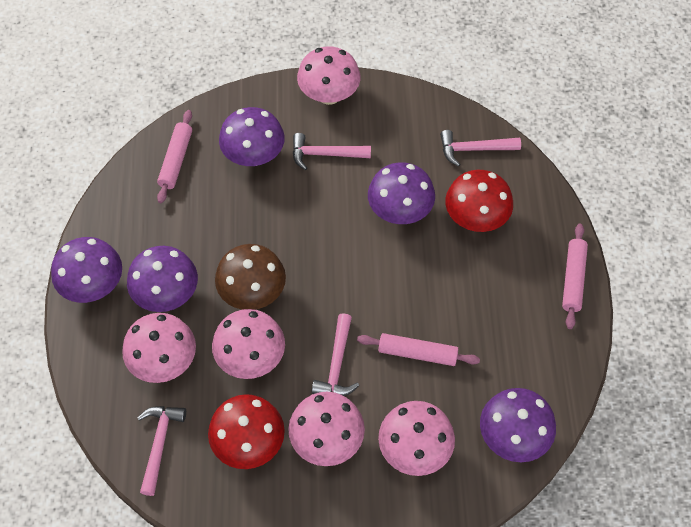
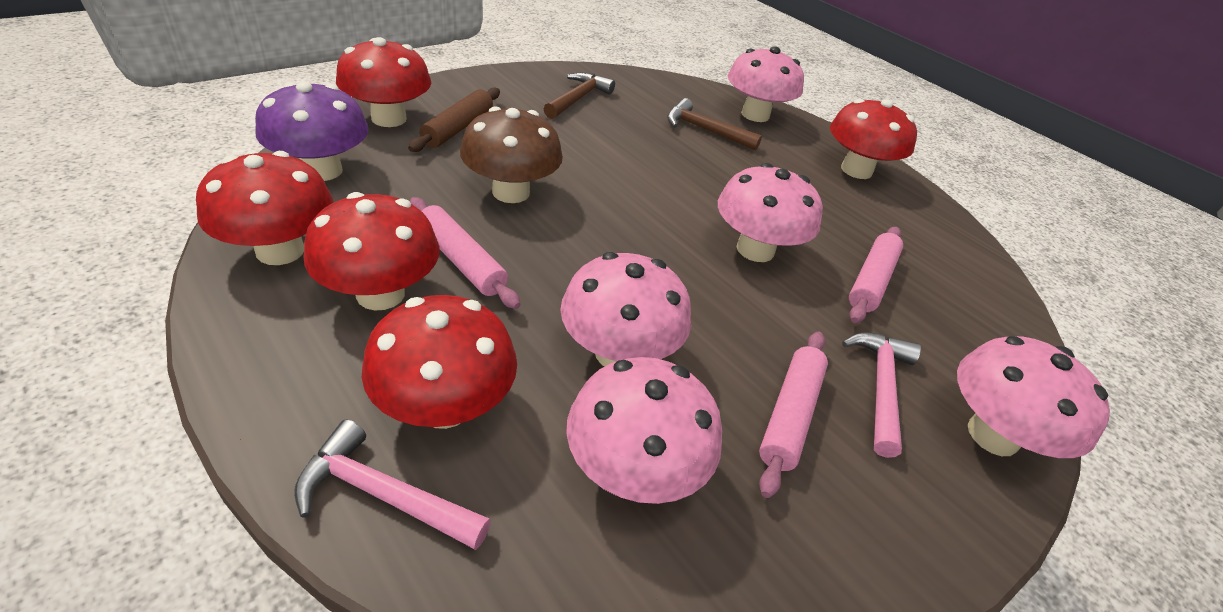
brown hammer: none = 0 -> [543,72,615,119] [667,98,762,151] = 2
brown rolling pin: none = 0 -> [408,87,500,152] = 1
pink hammer: [137,406,186,496] [293,133,371,170] [312,313,359,396] [440,130,521,167] = 4 -> [294,419,491,550] [842,332,921,458] = 2
purple mushroom: [51,237,122,303] [127,246,198,312] [219,107,285,166] [368,162,435,224] [480,388,556,462] = 5 -> [255,82,369,181] = 1
red mushroom: [208,394,285,469] [445,170,513,232] = 2 -> [196,151,333,265] [303,192,440,310] [336,37,431,127] [362,295,517,429] [830,99,917,179] = 5

